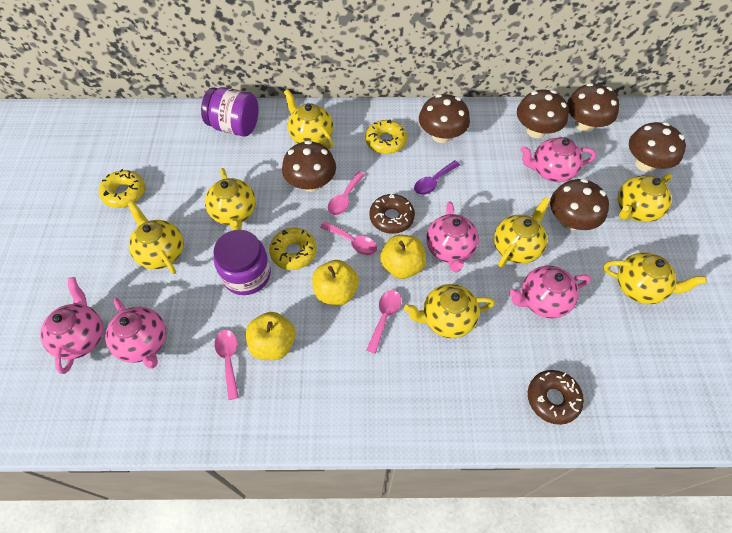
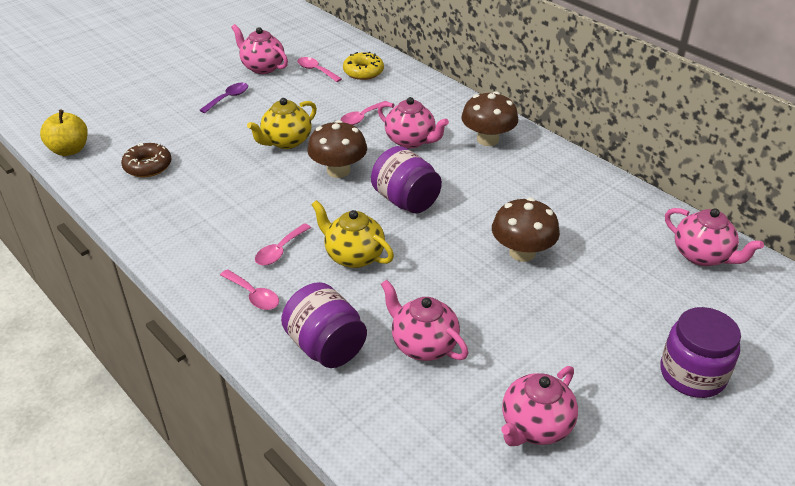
brown donut: [369,194,415,234] [528,370,584,425] = 2 -> [121,143,172,177] = 1
brown mushroom: [282,140,336,192] [419,94,470,143] [517,90,569,138] [550,179,609,230] [567,83,620,132] [629,122,686,172] = 6 -> [308,120,367,178] [461,91,518,146] [492,198,560,262] = 3
purple jar: [201,87,259,137] [214,230,271,295] = 2 -> [281,282,367,368] [371,146,442,213] [660,307,741,398] = 3
yellow apple: [246,312,295,360] [312,260,359,305] [380,235,426,279] = 3 -> [40,110,88,156] = 1
yellow donut: [99,169,145,208] [269,228,317,270] [365,119,407,154] = 3 -> [343,51,384,80] = 1
yellow teapot: [128,201,184,274] [205,168,256,230] [284,89,333,149] [404,284,495,338] [494,197,550,268] [604,252,707,304] [617,174,672,222] = 7 -> [247,98,317,149] [311,200,394,268] = 2

